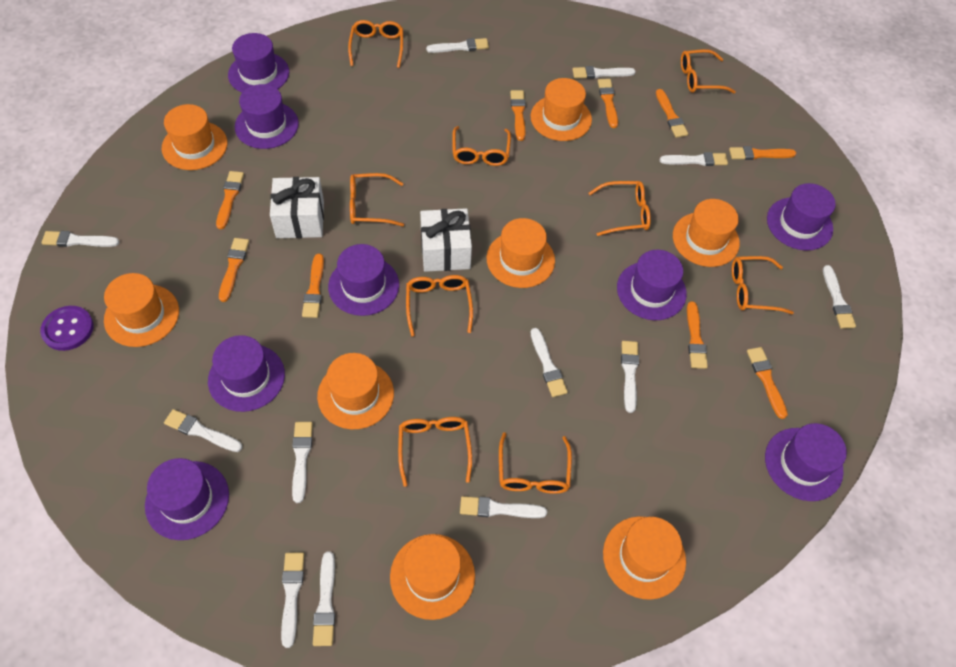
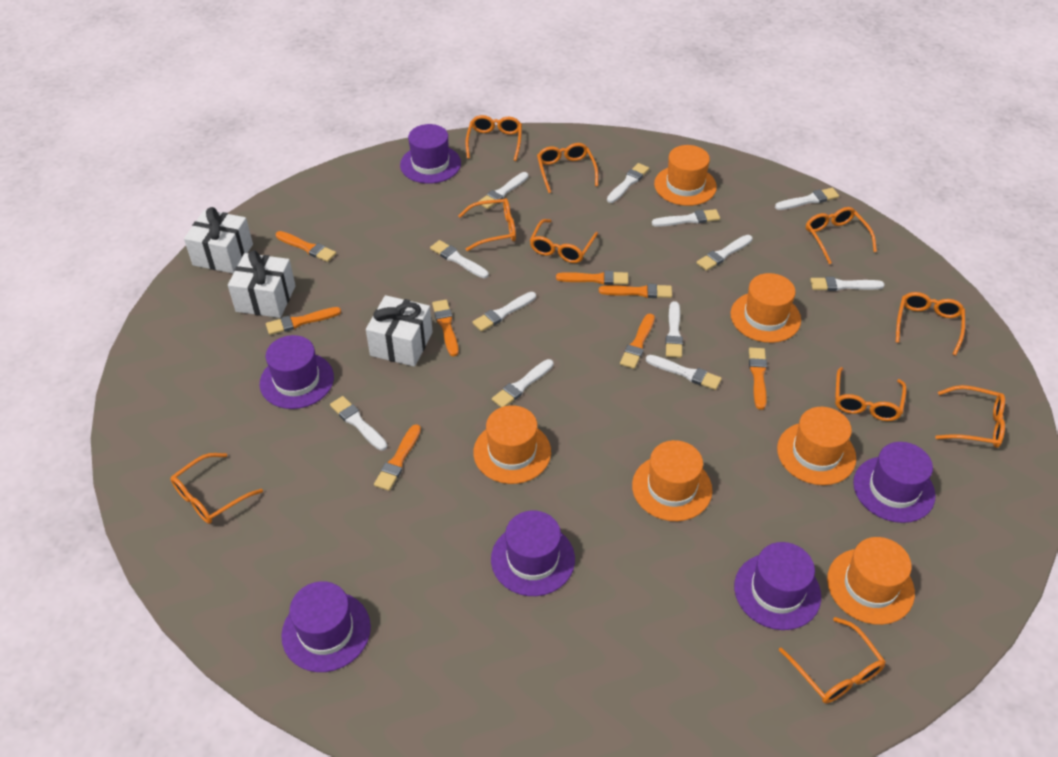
orange brush: [216,171,244,229] [219,238,249,302] [302,254,324,318] [510,90,526,141] [598,79,618,128] [656,89,688,138] [687,301,708,369] [729,146,796,160] [747,347,788,419] = 9 -> [266,307,341,335] [276,231,336,262] [374,424,421,491] [432,300,459,357] [556,271,628,285] [599,284,672,298] [620,314,655,369] [749,347,767,410] = 8
orange glasses: [348,20,403,68] [350,173,404,226] [398,417,472,487] [406,275,473,337] [452,126,511,166] [499,432,572,494] [589,181,651,236] [681,49,736,94] [732,256,794,314] = 9 -> [170,453,263,524] [458,198,516,251] [466,115,522,161] [530,219,598,263] [537,143,598,193] [779,617,886,703] [806,207,877,264] [835,367,907,421] [896,292,965,356] [935,385,1005,448] = 10
orange hat: [104,273,179,347] [162,104,228,170] [317,353,394,429] [390,534,475,620] [486,218,555,288] [531,78,592,141] [603,517,686,600] [673,199,740,267] = 8 -> [473,405,551,484] [632,440,712,521] [654,145,717,206] [730,273,801,343] [777,407,856,485] [827,537,915,625] = 6
purple button: [40,306,94,351] = 1 -> none = 0
purple hat: [145,458,229,540] [208,335,285,412] [228,33,289,93] [235,84,299,149] [328,244,399,316] [617,250,687,320] [765,423,847,501] [767,183,836,250] = 8 -> [260,335,334,409] [281,581,371,672] [400,124,461,184] [491,510,575,596] [734,542,821,630] [853,442,936,523] = 6
white gift: [270,177,324,238] [420,208,472,272] = 2 -> [184,207,253,273] [228,250,296,318] [366,295,433,367] = 3

